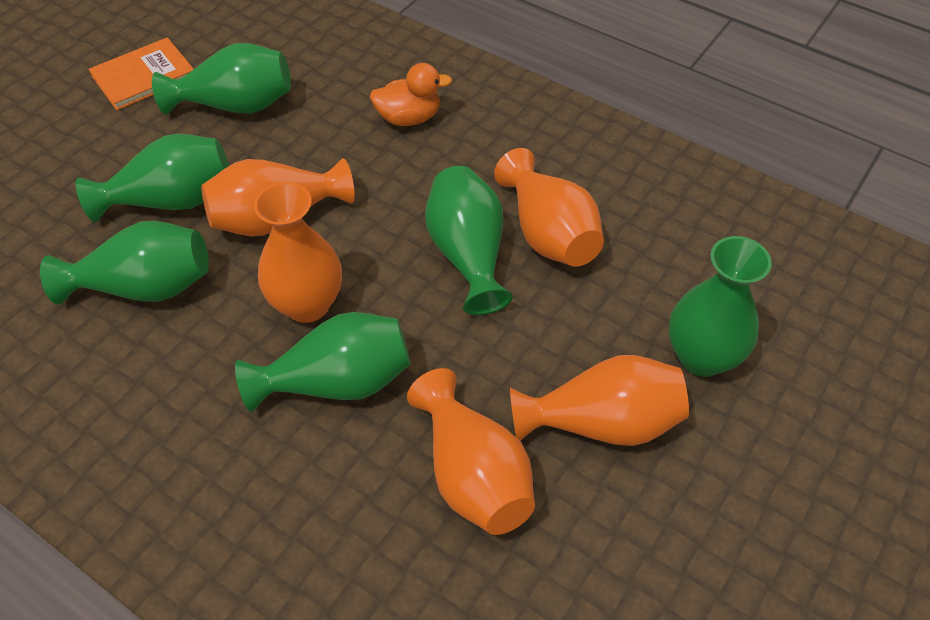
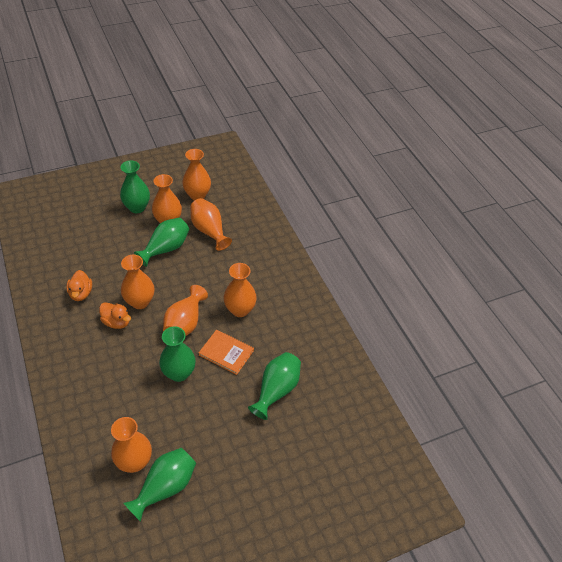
green vase: [40,221,209,305] [76,134,229,223] [152,43,291,115] [235,312,410,412] [425,166,513,315] [669,236,772,377] = 6 -> [120,160,150,213] [123,448,196,522] [134,218,189,267] [159,326,196,382] [248,352,301,420] = 5
orange duck: [369,63,452,126] = 1 -> [66,270,92,301] [99,302,131,329] = 2
orange vase: [201,158,355,236] [254,182,342,323] [407,368,535,535] [494,148,604,267] [510,355,689,446] = 5 -> [111,417,152,473] [121,254,154,309] [152,174,182,223] [163,285,208,336] [182,149,211,201] [190,198,232,251] [223,263,257,317] = 7

